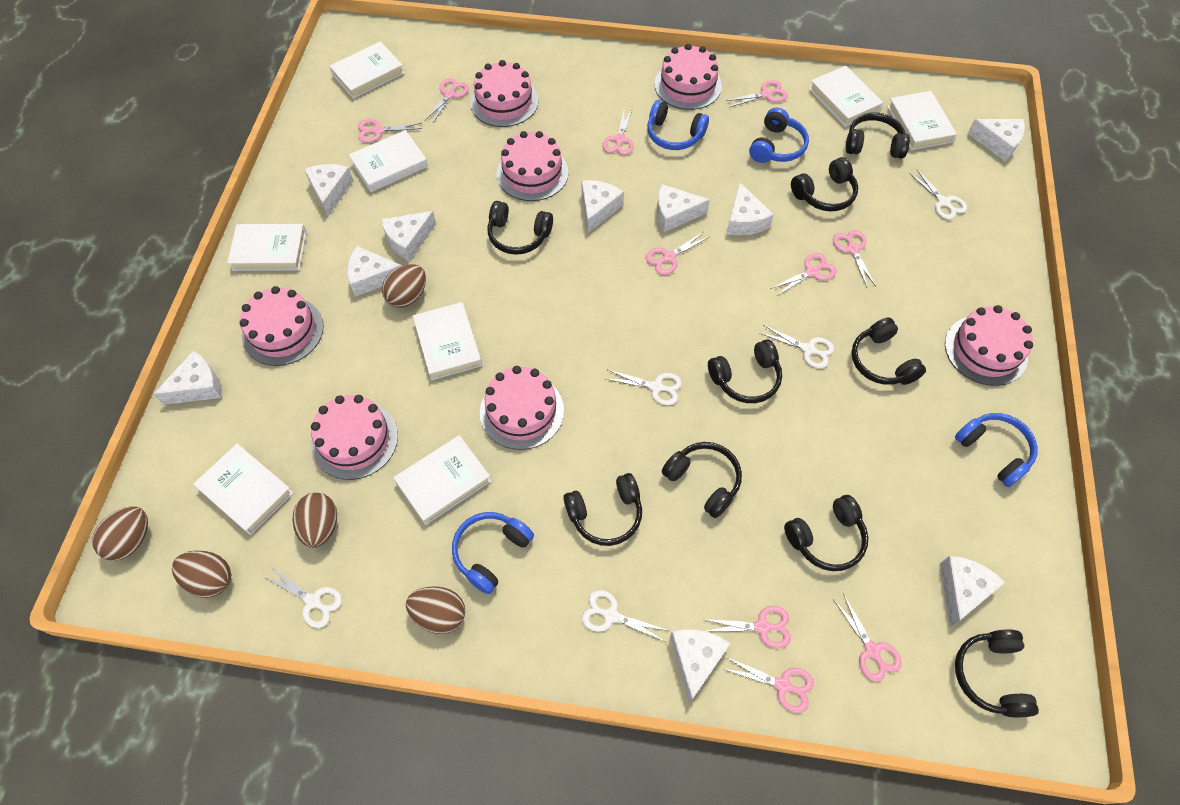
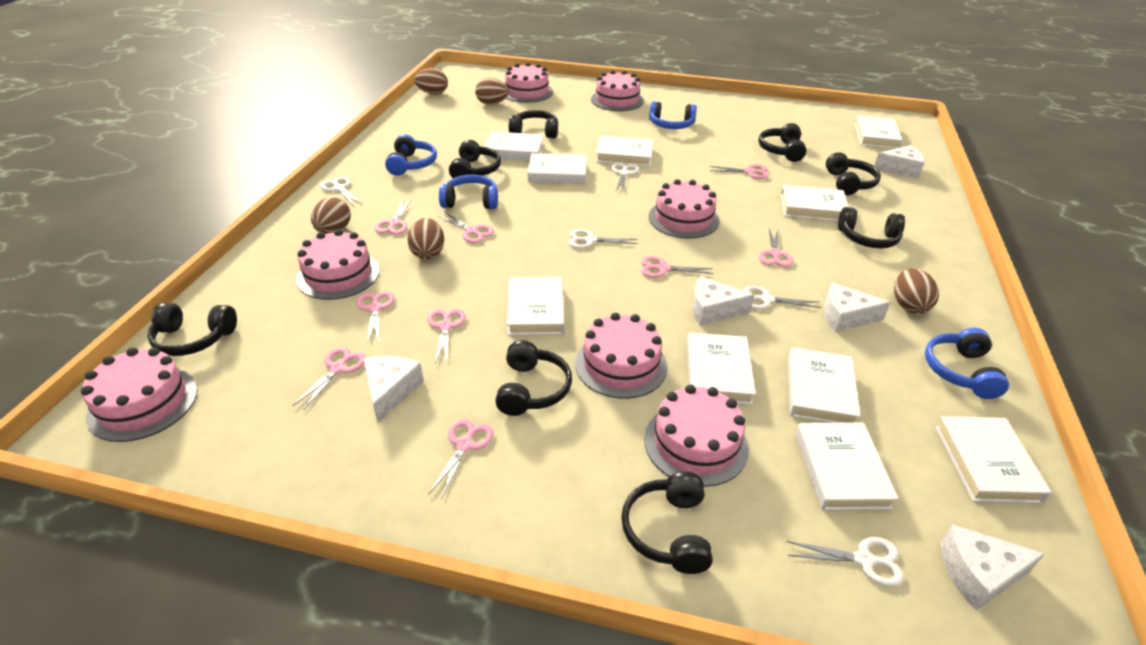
black headphones: [487,201,553,255] [563,473,642,546] [662,442,742,518] [708,339,782,403] [784,495,868,571] [791,157,858,211] [846,113,910,159] [851,317,926,385] [955,630,1039,717] = 9 -> [148,303,237,356] [449,140,501,178] [495,340,572,416] [509,110,558,138] [621,472,713,574] [758,123,806,162] [826,152,881,195] [838,207,905,248] = 8
pink scissors: [358,119,423,143] [424,78,469,124] [602,108,633,155] [646,231,709,275] [702,606,791,648] [724,657,814,713] [726,80,788,107] [771,253,836,296] [833,230,876,287] [833,594,902,682] = 10 -> [293,347,366,410] [356,291,395,343] [375,199,412,235] [427,309,466,363] [428,419,493,499] [438,212,494,243] [641,256,714,278] [709,164,769,179] [759,229,793,267] = 9
white book: [193,444,293,535] [227,224,307,271] [329,41,404,99] [349,130,428,192] [394,435,491,525] [413,302,482,380] [809,66,883,127] [887,91,957,150] = 8 -> [484,131,544,161] [507,277,564,335] [528,153,587,184] [596,136,653,167] [687,333,756,405] [781,185,849,221] [788,347,861,423] [795,423,899,511] [855,115,903,149] [935,416,1052,504] = 10
white cheese: [154,350,222,405] [304,164,353,216] [347,246,402,297] [381,211,436,261] [582,180,624,233] [657,184,710,232] [670,629,731,704] [727,182,774,235] [940,556,1005,626] [967,119,1025,162] = 10 -> [363,356,424,423] [692,276,754,326] [824,283,891,332] [874,145,925,178] [941,525,1045,611] = 5

